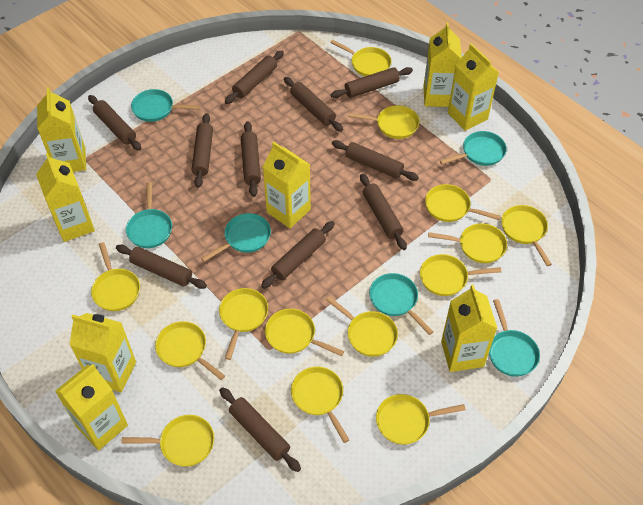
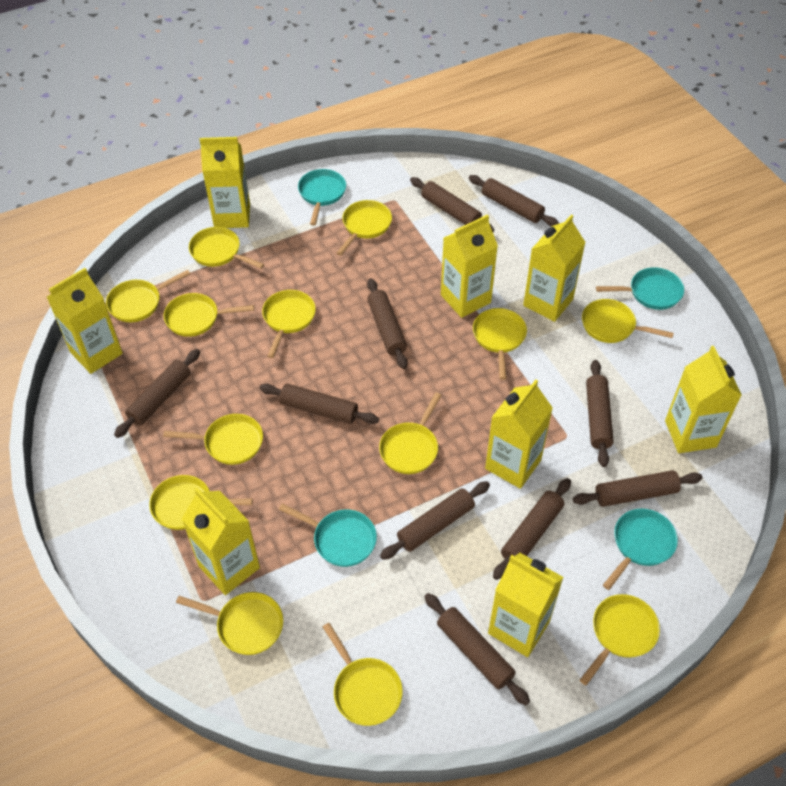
brown rolling pin: [88,95,141,151] [116,245,207,289] [192,113,213,188] [219,387,301,472] [225,50,284,104] [241,122,261,197] [261,221,335,289] [284,77,343,132] [331,67,413,98] [332,140,419,181] [360,174,407,250] = 11 -> [114,349,200,438] [259,384,379,424] [367,278,408,369] [380,481,490,560] [410,177,494,232] [424,593,530,705] [469,175,559,226] [493,478,571,580] [573,470,702,507] [586,360,614,467] = 10
turquoise pan: [126,182,172,248] [131,89,201,122] [201,213,271,262] [369,273,434,335] [440,131,507,166] [489,299,540,377] = 6 -> [278,504,377,567] [298,169,346,225] [596,267,684,310] [603,509,678,590] = 4
yellow pan: [91,242,140,311] [121,415,214,467] [155,321,225,380] [219,288,268,360] [265,309,344,356] [291,367,349,443] [326,296,398,357] [330,40,391,76] [348,105,419,139] [376,394,466,445] [420,254,501,296] [425,184,501,222] [428,223,507,263] [501,205,552,266] = 14 -> [106,270,190,322] [149,475,253,530] [163,414,263,465] [164,293,254,337] [176,592,283,655] [189,227,264,269] [262,290,316,358] [323,623,403,726] [337,200,392,256] [379,392,442,474] [473,308,527,380] [580,594,660,685] [582,299,674,343] = 13

